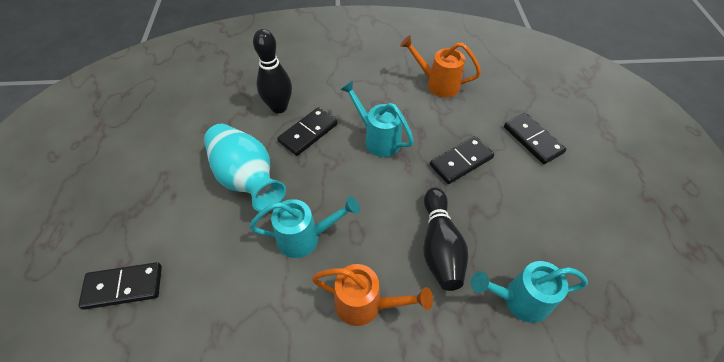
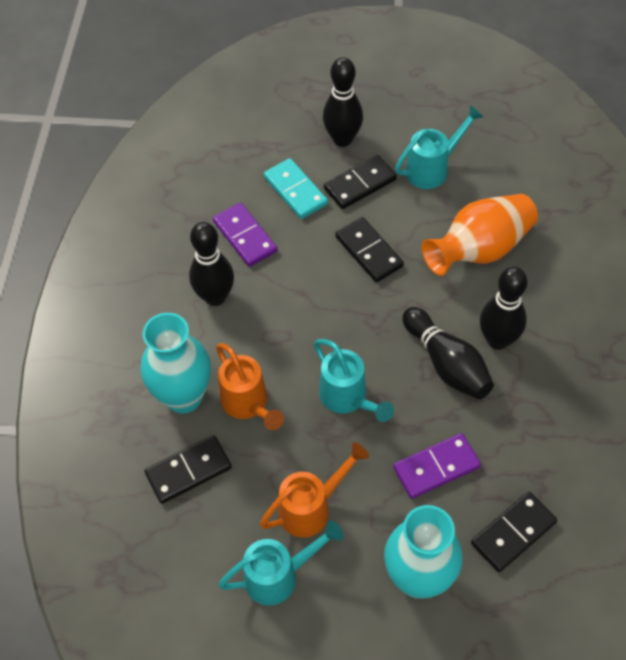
black bowling pin: [253,29,292,113] [423,187,468,291] = 2 -> [189,222,234,306] [323,57,363,147] [402,307,494,399] [480,267,528,350] = 4
orange vase: none = 0 -> [422,194,538,276] = 1
purple domino: none = 0 -> [213,203,277,267] [393,433,481,499] = 2
turquoise domino: none = 0 -> [264,158,328,219] = 1
turquoise vase: [204,124,286,211] = 1 -> [141,313,211,413] [384,505,463,599] = 2

